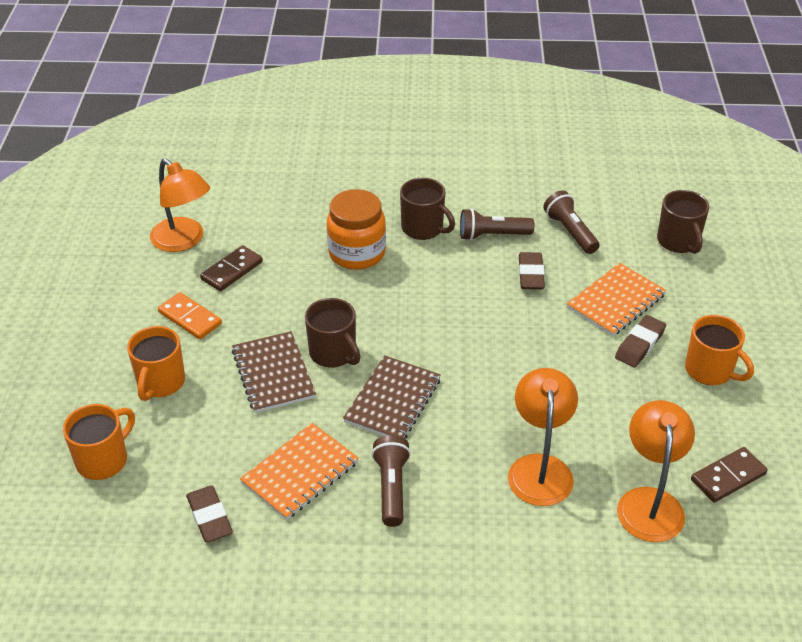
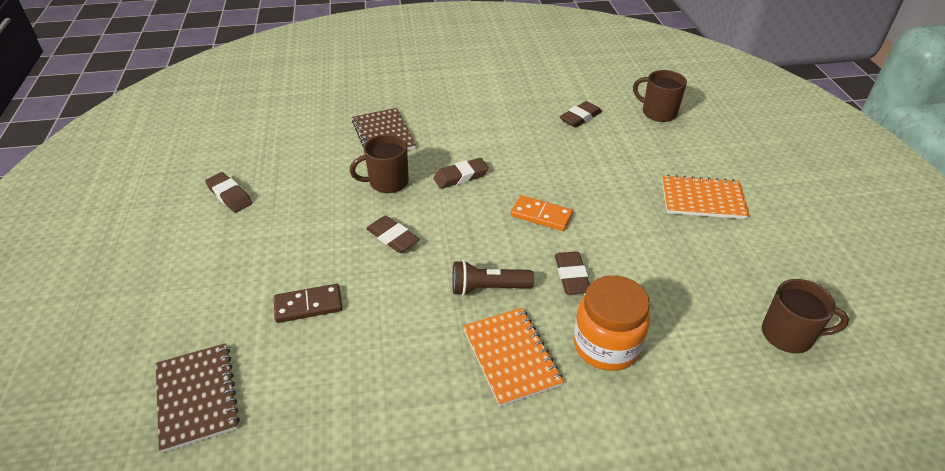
brown domino: [200,245,263,291] [691,447,768,503] = 2 -> [274,284,342,323] = 1
brown eraser: [186,486,233,542] [519,252,545,290] [615,315,666,368] = 3 -> [205,172,252,213] [366,216,420,253] [433,158,489,189] [555,251,590,294] [560,101,602,128] = 5
brown flashlight: [372,435,411,527] [460,208,534,241] [543,191,599,254] = 3 -> [452,260,534,296] = 1
orange lamp: [150,158,210,252] [508,368,578,506] [617,400,695,542] = 3 -> none = 0
orange mug: [63,404,135,480] [127,326,185,401] [685,315,754,385] = 3 -> none = 0

